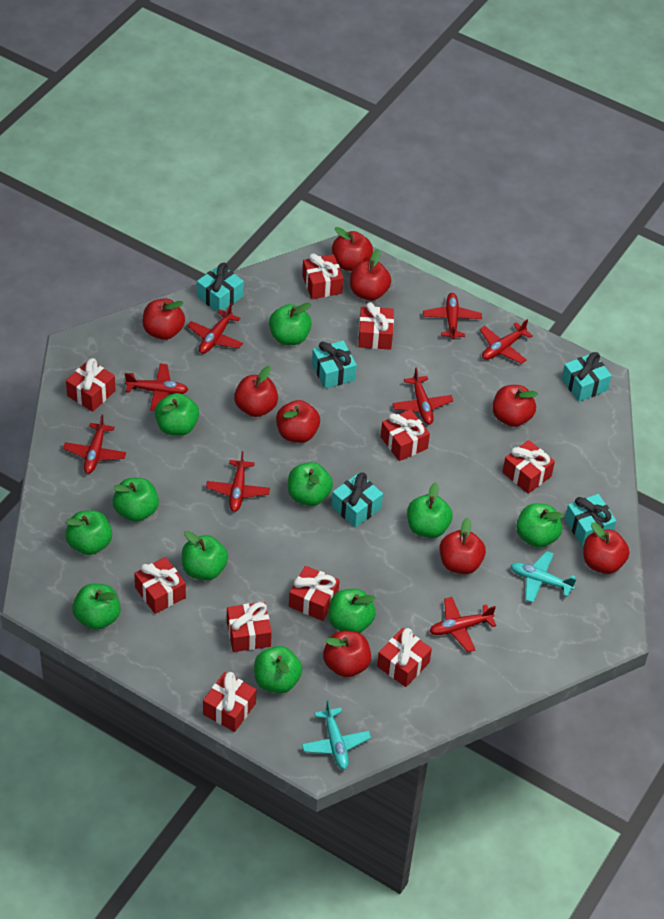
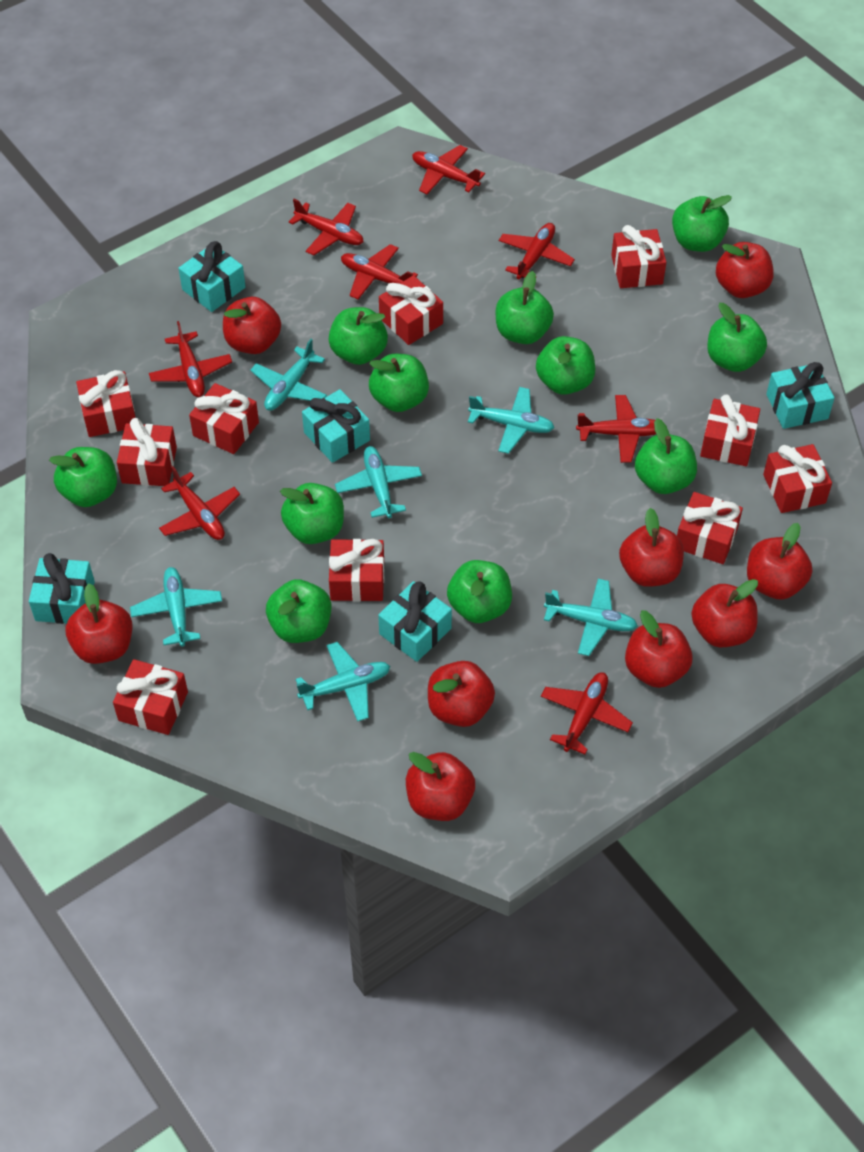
turquoise plane: [302,700,371,770] [510,551,576,603] = 2 -> [130,567,222,647] [250,339,327,411] [296,642,390,722] [335,446,422,518] [468,387,555,454] [544,579,637,656] = 6

